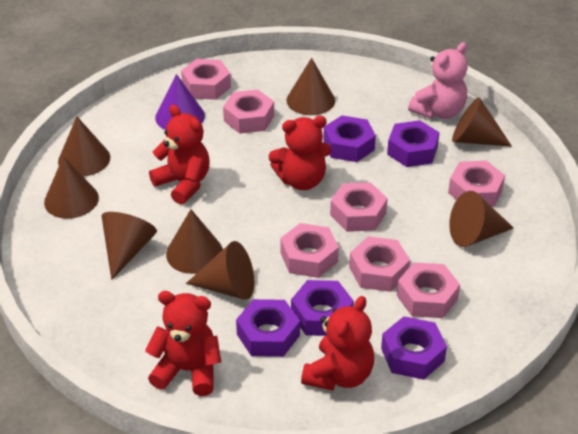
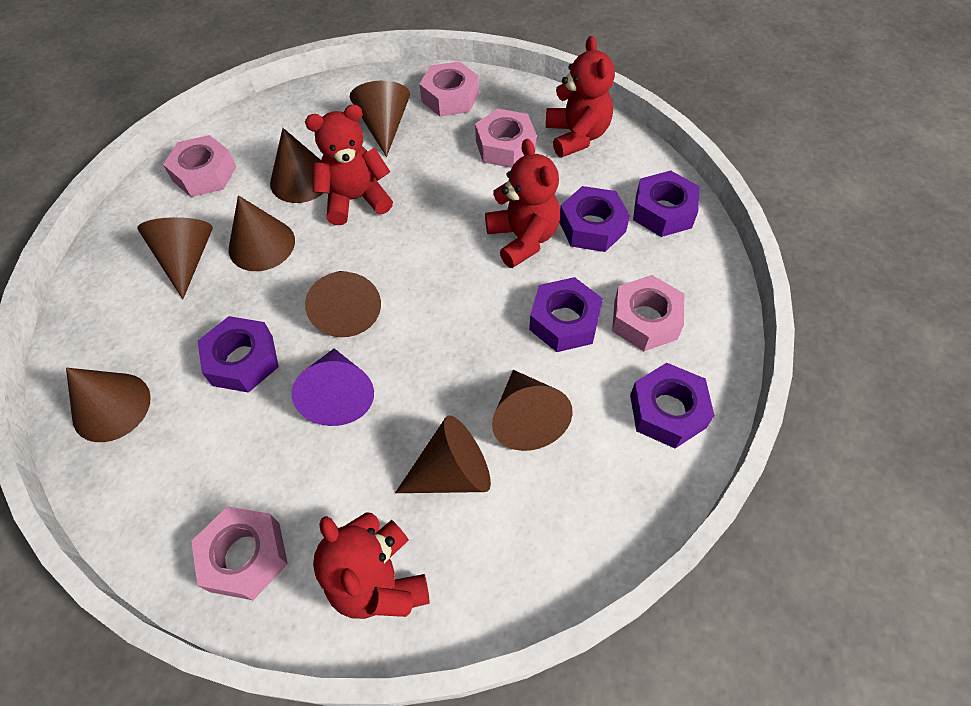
pink nut: [181,59,231,100] [223,90,274,134] [280,223,339,278] [330,182,388,232] [349,236,410,292] [397,262,460,318] [448,160,505,207] = 7 -> [163,135,236,197] [191,506,288,600] [419,61,479,117] [475,109,537,168] [612,275,684,351] = 5
pink teddy bear: [408,42,468,119] = 1 -> none = 0

